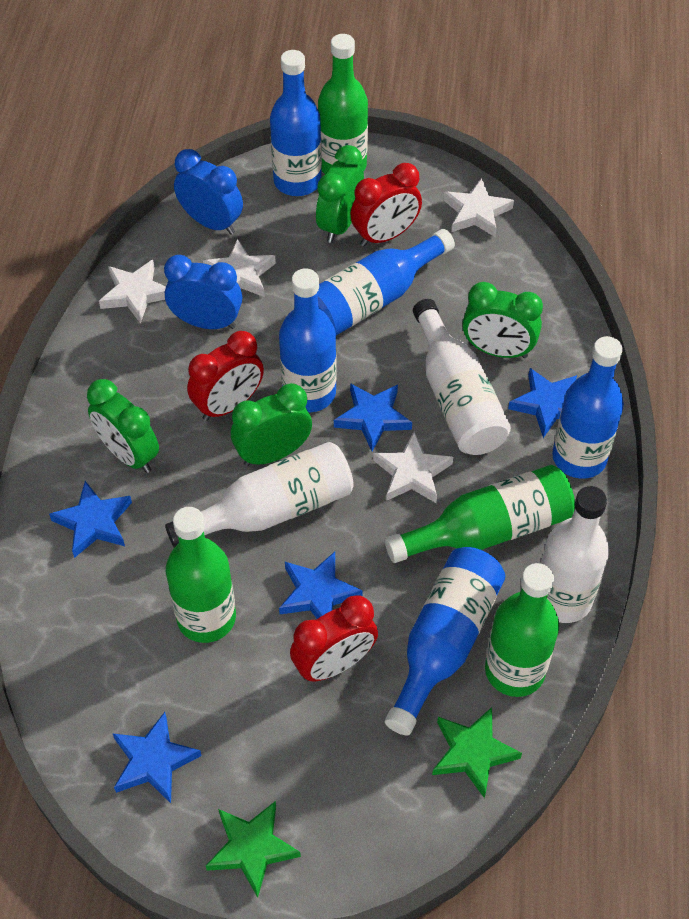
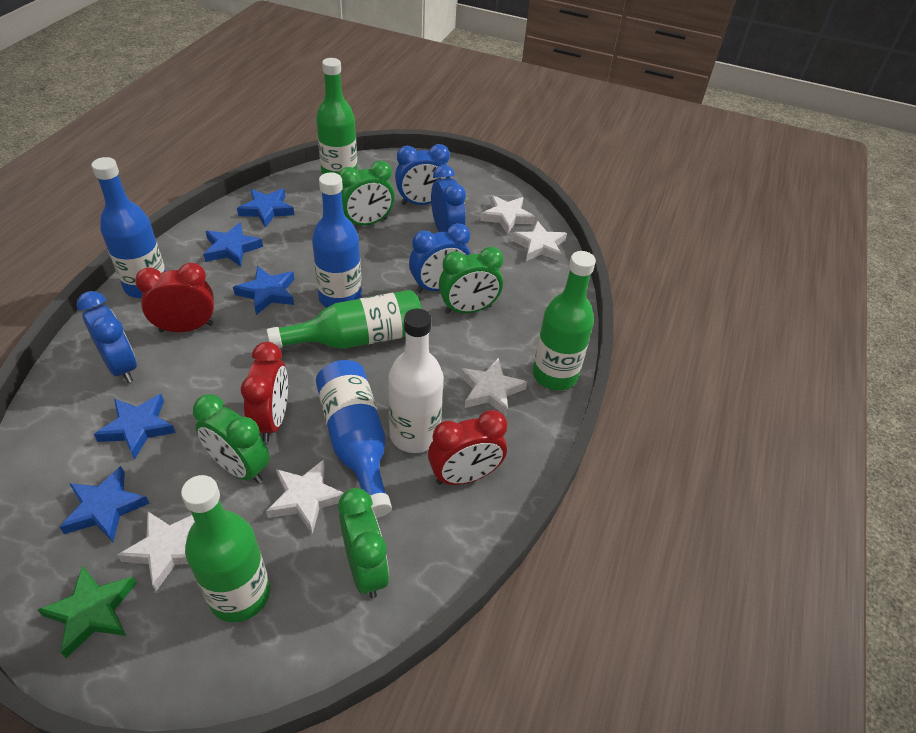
blue bottle: [270,50,322,196] [279,268,337,412] [317,229,455,335] [385,547,505,735] [552,336,624,479] = 5 -> [91,157,166,298] [312,172,362,308] [316,360,392,518] = 3
blue clock: [164,255,242,329] [174,149,243,235] = 2 -> [76,291,137,383] [395,144,450,205] [409,223,471,293] [431,165,466,232] = 4
green star: [206,801,301,898] [432,707,522,798] = 2 -> [38,565,137,658] = 1
white bottle: [165,442,354,547] [413,299,511,455] [541,486,609,623] = 3 -> [388,309,444,453] = 1
white star: [99,260,166,324] [203,238,276,297] [373,432,453,503] [443,178,514,237] = 4 -> [117,511,195,591] [266,459,344,534] [460,358,527,417] [480,195,535,234] [511,221,567,261] = 5

